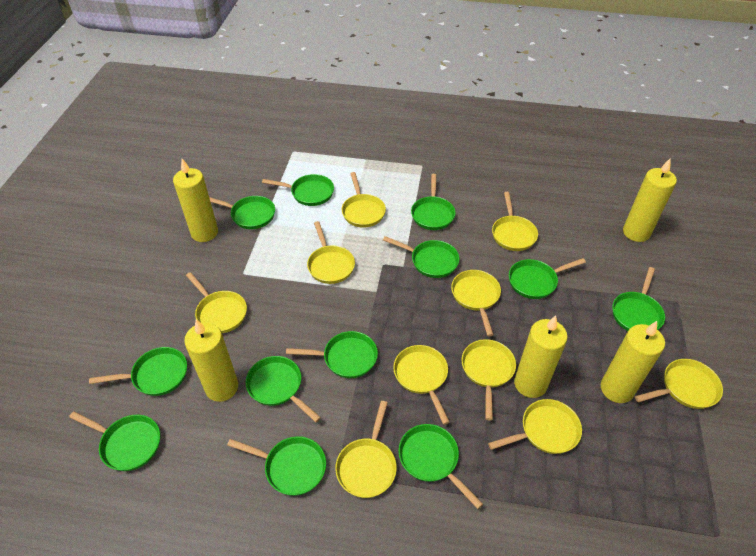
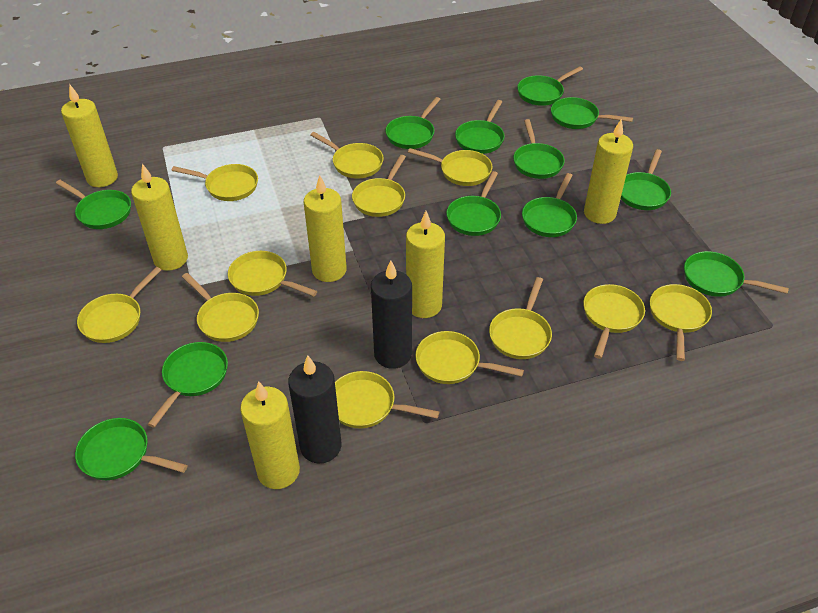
black candle: none = 0 -> [288,355,342,464] [371,260,412,369] = 2
yellow candle: [173,159,218,242] [184,319,238,402] [514,315,568,398] [601,321,665,403] [623,158,677,242] = 5 -> [61,84,118,187] [131,164,188,271] [240,381,300,489] [304,175,347,282] [406,211,445,318] [584,119,633,224] = 6
yellow pan: [186,272,247,333] [307,221,355,284] [335,401,397,498] [342,172,386,228] [393,345,450,425] [451,270,501,336] [461,339,516,420] [488,399,582,454] [492,192,538,251] [635,359,723,409] = 10 -> [77,267,161,343] [171,164,258,201] [182,273,259,342] [228,251,317,296] [311,132,384,179] [335,371,439,428] [352,155,406,217] [408,148,492,186] [415,331,524,384] [489,277,552,359] [583,284,645,359] [650,284,712,361] = 12

